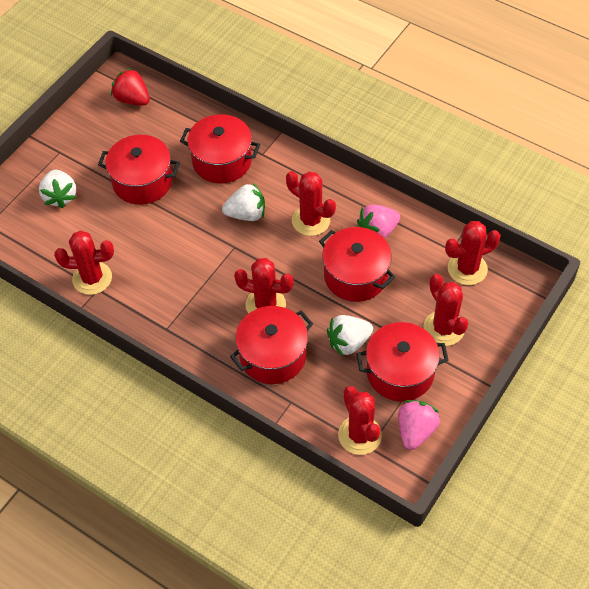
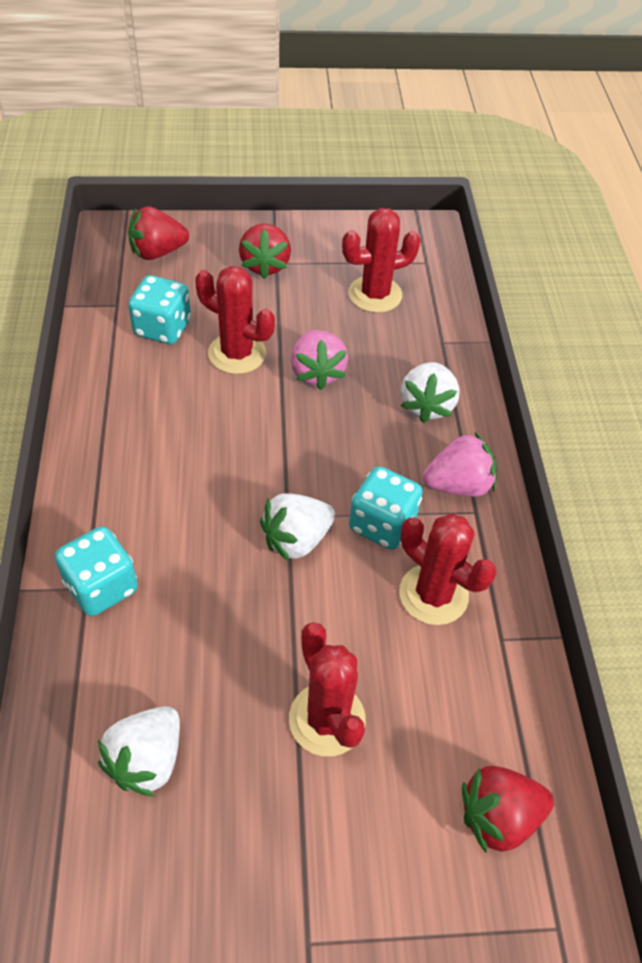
red cactus: [54,231,114,295] [234,258,294,314] [286,171,336,236] [338,386,382,455] [423,274,468,346] [445,221,501,285] = 6 -> [195,266,275,374] [289,622,366,756] [342,208,421,313] [399,513,496,625] = 4
red pot: [98,135,180,205] [180,114,260,184] [230,306,313,384] [319,227,395,302] [356,322,449,402] = 5 -> none = 0
red strawberry: [111,68,150,105] = 1 -> [128,206,189,260] [239,223,291,279] [462,766,554,853] = 3
turquoise dice: none = 0 -> [55,526,138,616] [128,275,191,344] [349,466,423,549] = 3

